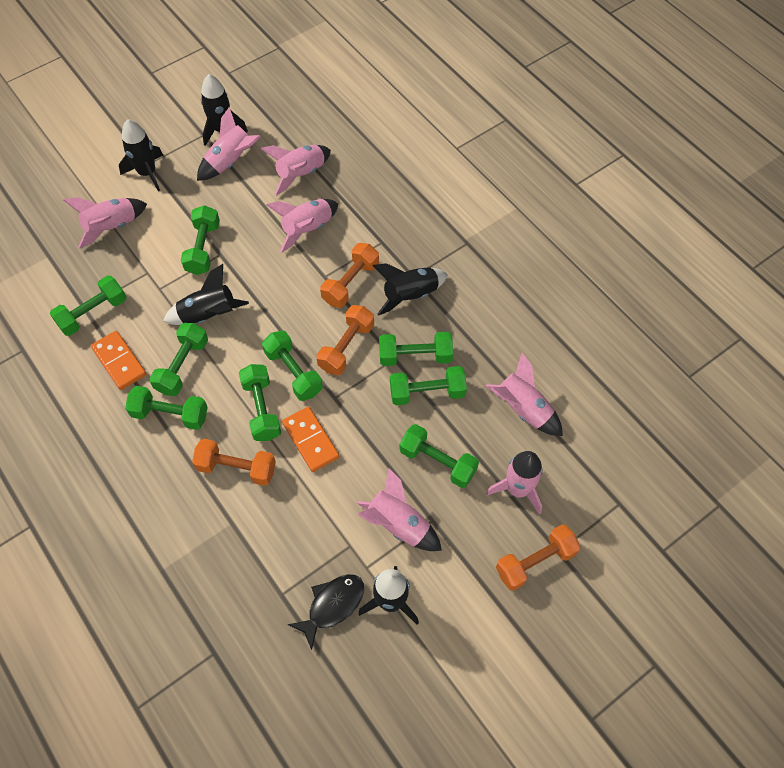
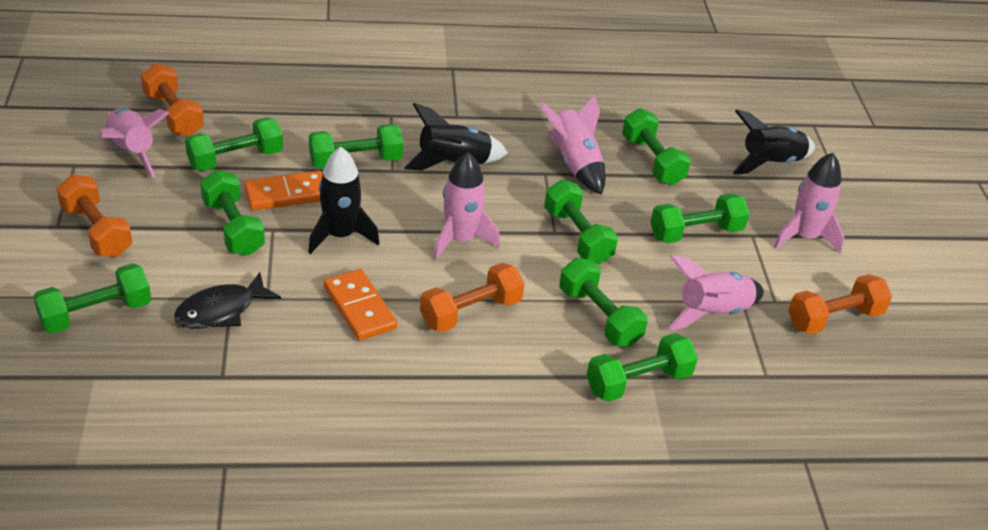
black rocket: [119,119,163,191] [163,264,249,325] [201,74,248,146] [358,566,419,625] [373,263,448,316] = 5 -> [308,147,380,254] [404,103,508,170] [733,109,815,174] = 3
pink rocket: [63,197,147,249] [197,107,261,181] [261,145,331,196] [267,199,338,253] [357,468,442,551] [486,353,563,436] [486,451,543,515] = 7 -> [100,108,169,178] [433,152,500,260] [539,95,606,195] [668,255,764,330] [774,153,844,253] = 5

